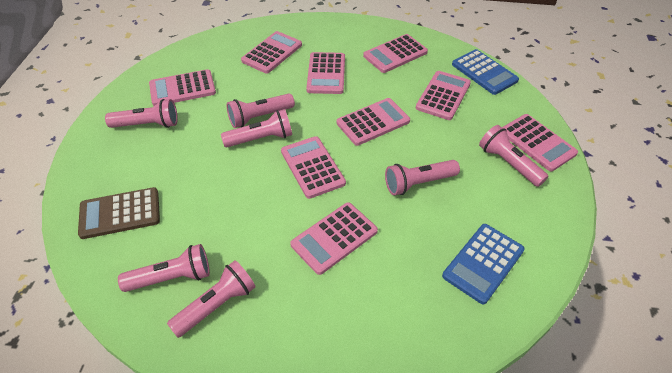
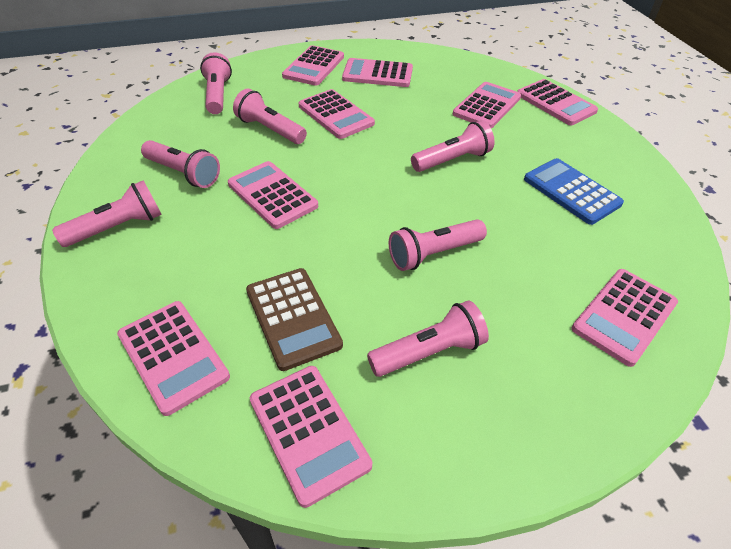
blue calculator: [442,224,525,304] [452,49,519,95] = 2 -> [524,158,624,225] = 1

